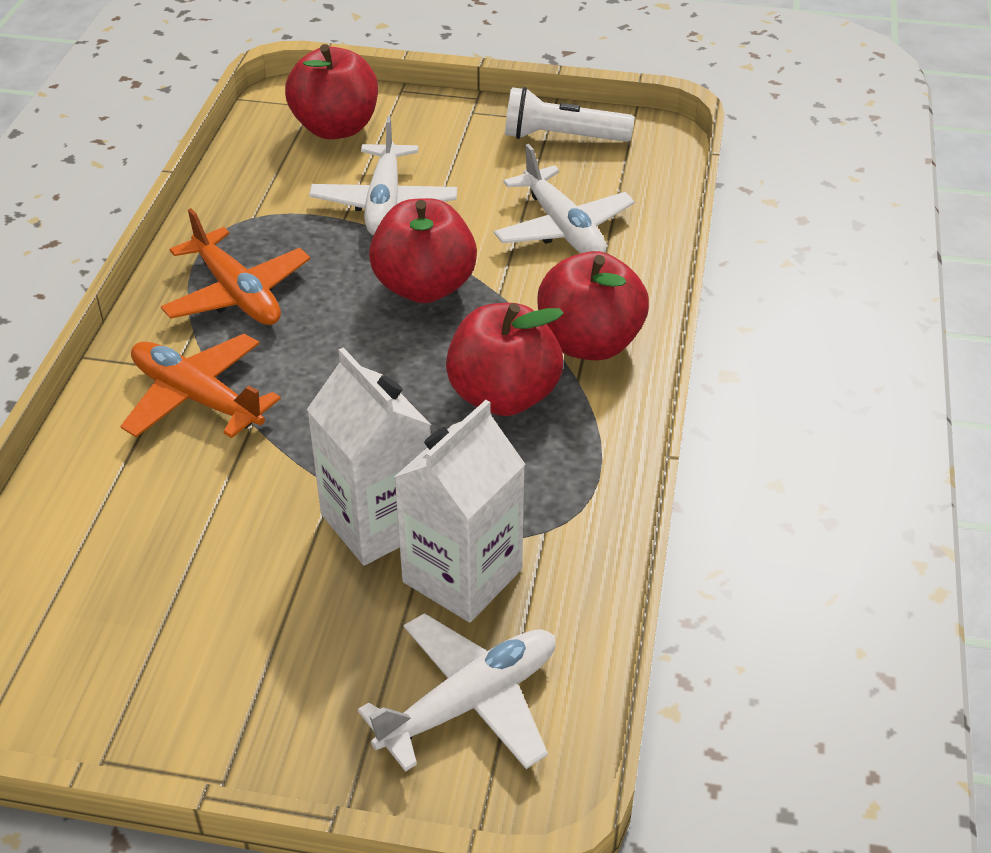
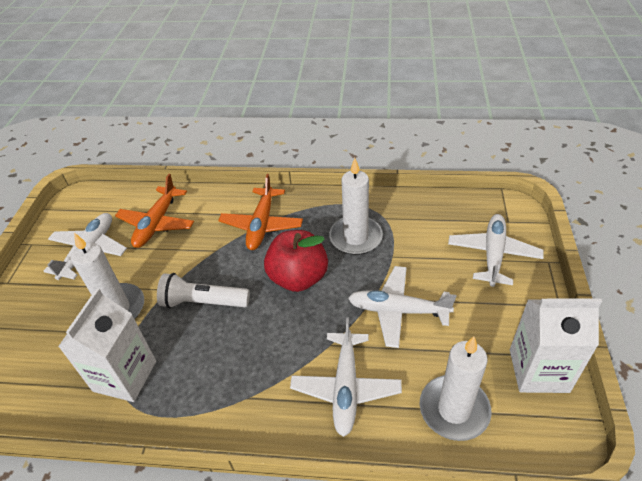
red apple: [285,44,378,139] [369,198,477,303] [446,303,564,416] [537,251,649,361] = 4 -> [264,230,328,292] = 1
white candle: none = 0 -> [71,233,144,319] [329,158,383,255] [419,336,491,441] = 3
white plane: [309,117,457,236] [358,613,556,772] [494,144,635,253] = 3 -> [43,213,127,280] [290,318,402,437] [348,266,456,348] [448,214,544,287] = 4

